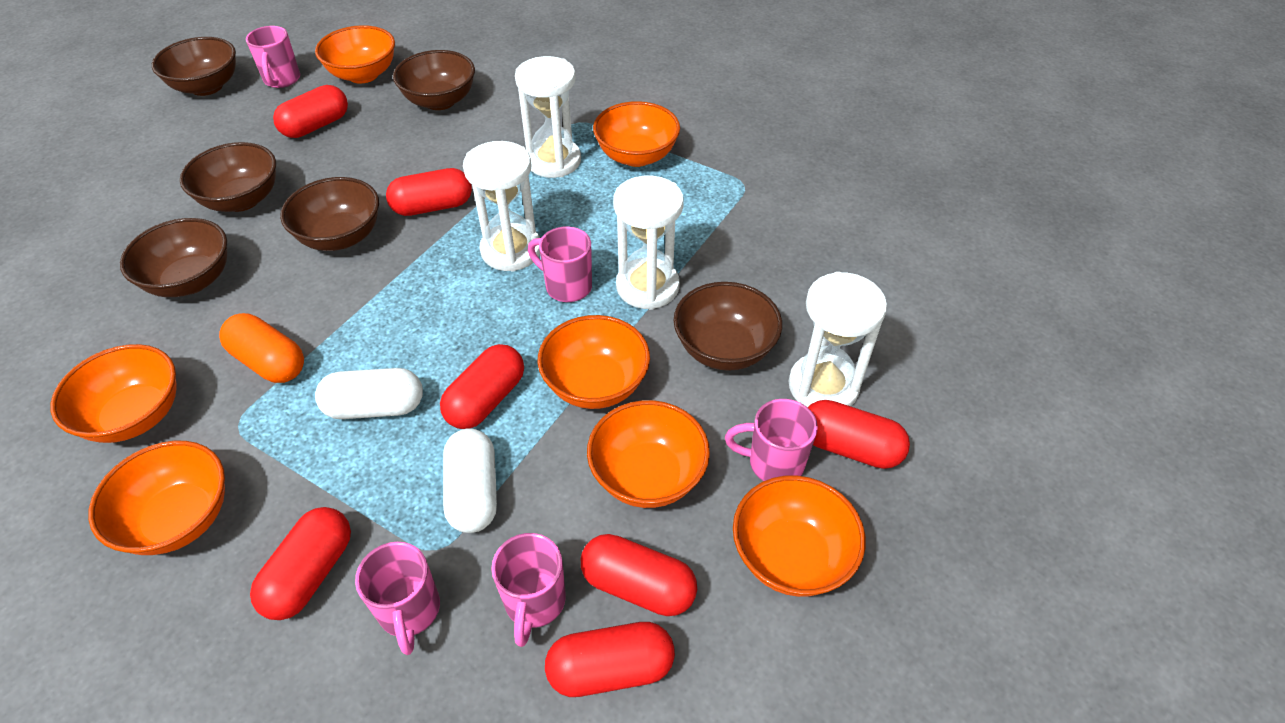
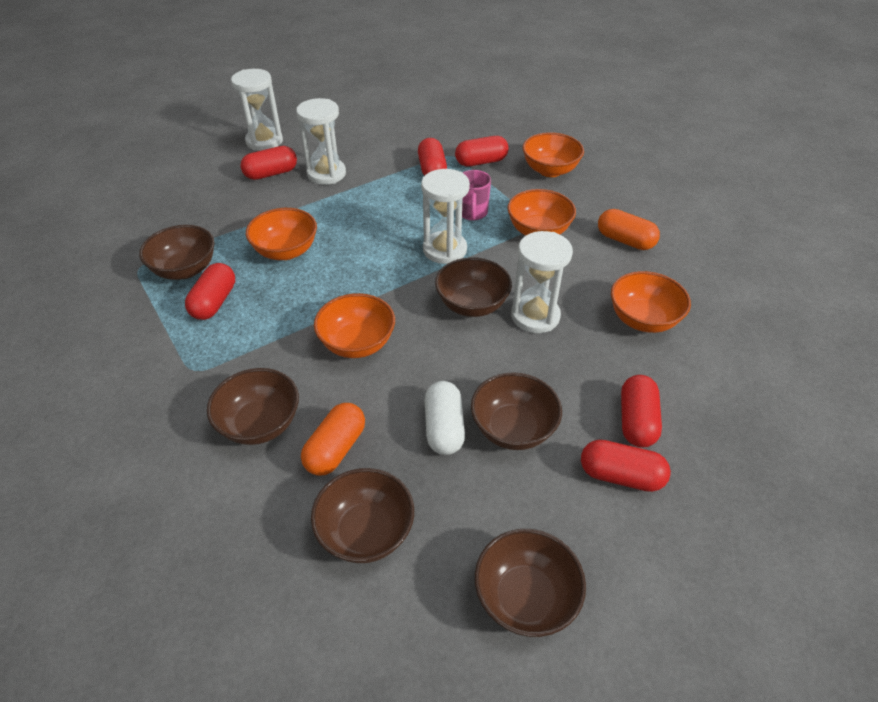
orange bowl: [50,344,177,443] [88,441,225,555] [315,25,395,84] [537,315,650,409] [587,400,710,508] [593,101,680,167] [733,475,866,597] = 7 -> [246,208,317,260] [314,293,395,358] [507,189,576,235] [523,132,584,177] [611,271,691,333] = 5
orange capsule: [219,313,304,383] = 1 -> [301,403,365,476] [598,209,660,250] = 2
pink mug: [246,26,300,88] [355,542,440,655] [491,533,566,647] [528,227,592,302] [725,399,818,481] = 5 -> [462,170,491,220] = 1
red capsule: [250,507,351,620] [273,85,348,138] [386,168,472,216] [440,344,524,429] [545,622,675,697] [581,534,697,616] [808,400,910,469] = 7 -> [185,263,235,320] [240,146,297,180] [418,138,447,176] [455,136,509,166] [581,440,671,492] [621,375,662,448] = 6
white capsule: [315,368,423,419] [443,428,497,533] = 2 -> [425,381,465,455] = 1

